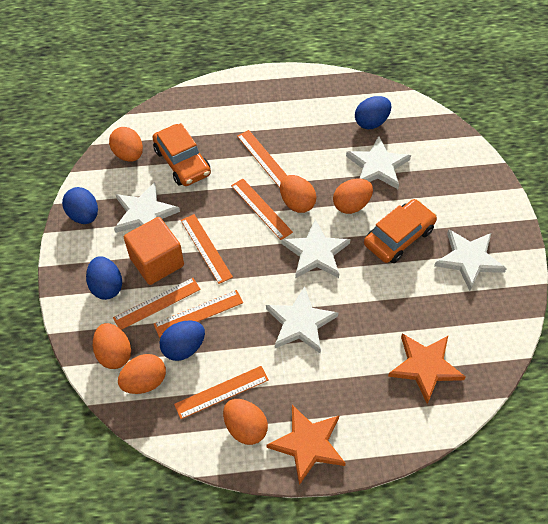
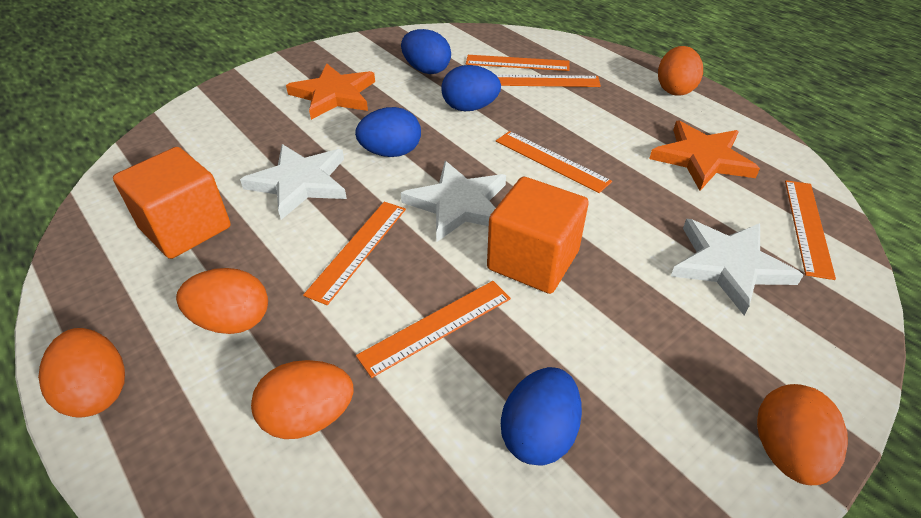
orange car: [152,123,211,186] [364,199,437,263] = 2 -> none = 0
orange cube: [124,217,184,285] = 1 -> [113,147,231,259] [487,177,589,294] = 2
orange egg: [93,323,131,369] [109,127,143,162] [118,354,166,394] [223,399,268,445] [280,175,317,213] [333,179,373,214] = 6 -> [38,328,125,418] [176,268,268,334] [251,360,354,439] [658,46,703,96] [757,384,848,485] = 5
white star: [114,182,180,233] [266,286,338,353] [281,219,351,279] [346,136,411,189] [434,229,507,291] = 5 -> [240,144,347,220] [401,161,506,242] [671,219,804,315] = 3

